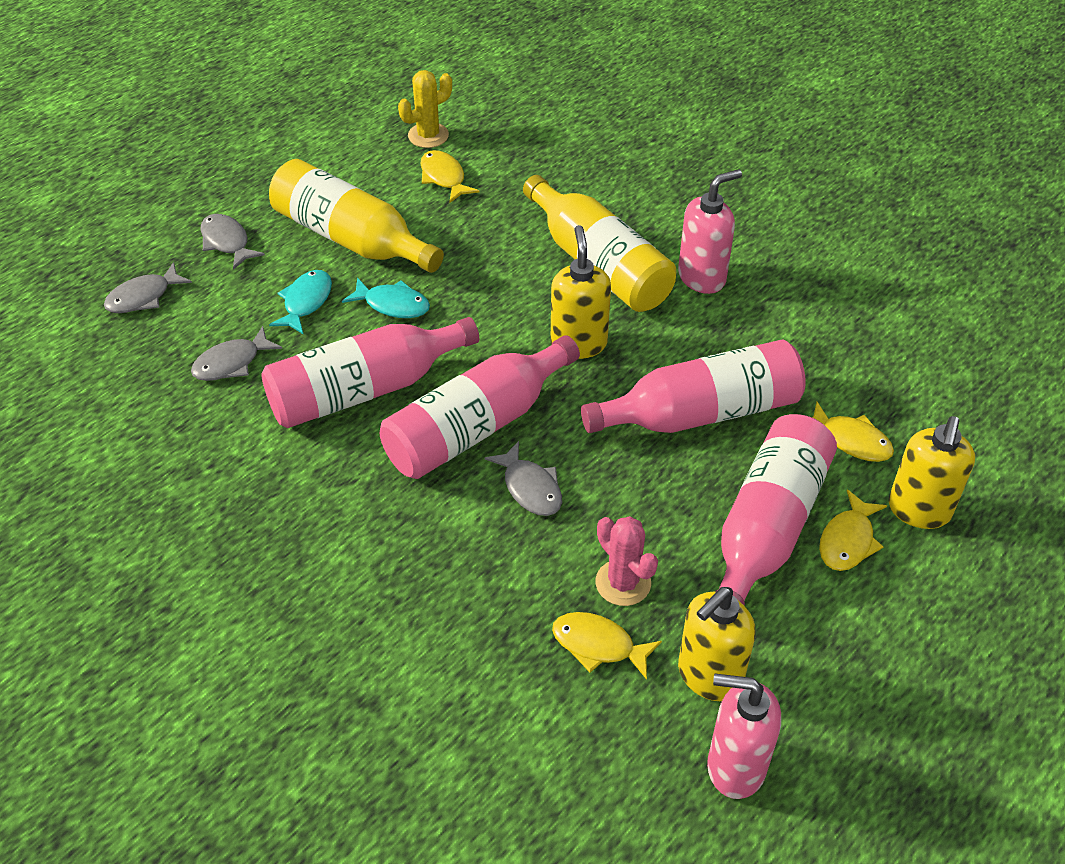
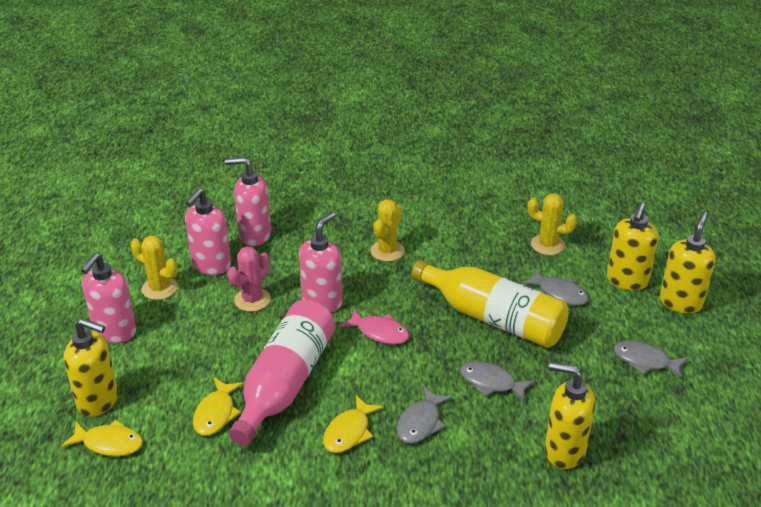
pink bottle: [261,317,479,428] [380,335,580,479] [581,339,806,433] [715,414,837,606] = 4 -> [229,300,335,446] = 1
pink fish: none = 0 -> [340,309,410,345] = 1
pink soap dispenser: [678,169,742,294] [707,674,781,799] = 2 -> [81,253,137,343] [185,188,231,275] [225,157,271,246] [299,212,343,313] = 4
turquoise fish: [269,270,332,335] [342,277,430,318] = 2 -> none = 0
yellow bottle: [269,159,444,273] [523,175,676,312] = 2 -> [411,260,569,348] = 1
yellow cactus: [398,70,452,148] = 1 -> [131,236,178,300] [371,199,405,262] [527,193,577,255] = 3
yellow fish: [420,150,480,203] [552,612,662,680] [812,402,894,462] [819,490,887,571] = 4 -> [61,420,143,456] [193,378,243,436] [323,395,384,453] = 3
yellow soap dispenser: [550,225,611,359] [678,587,756,701] [888,416,975,529] = 3 -> [64,318,118,417] [545,362,595,469] [607,203,659,291] [660,212,716,313] = 4

